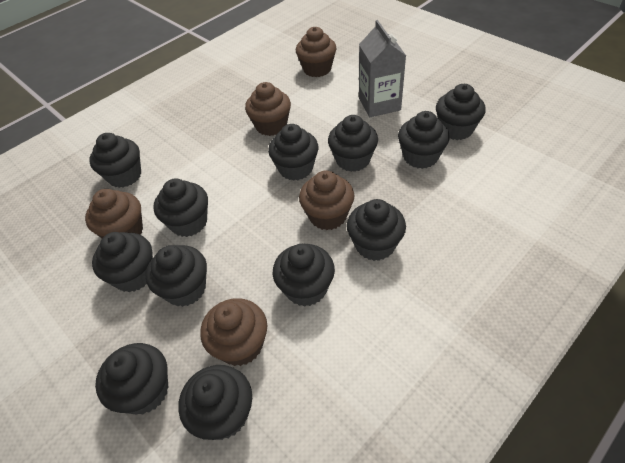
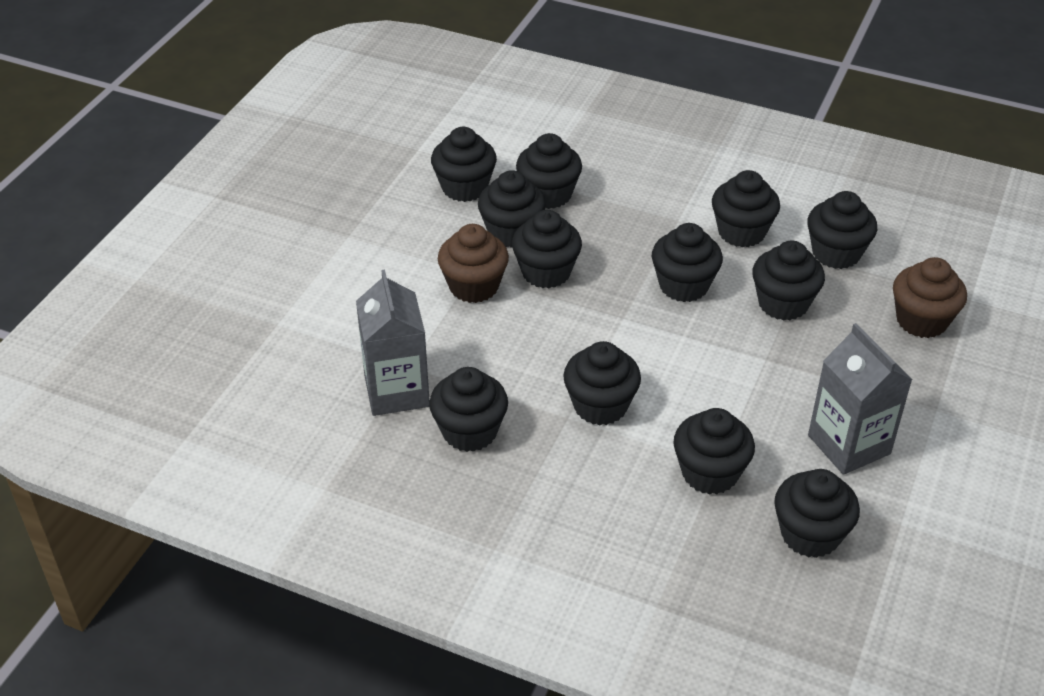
brown cupcake: [85,189,143,238] [200,298,267,366] [245,82,291,136] [296,27,336,77] [299,170,354,230] = 5 -> [438,224,509,303] [893,257,967,338] = 2
grey carton: [359,20,406,117] = 1 -> [356,270,430,416] [808,323,912,475] = 2

